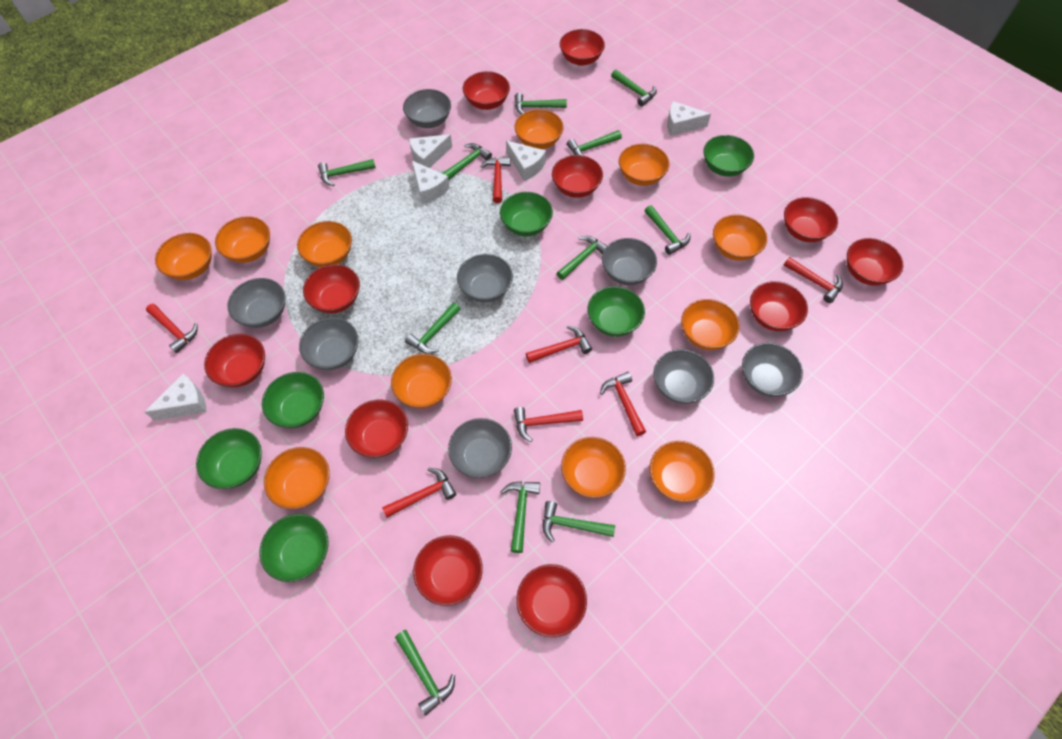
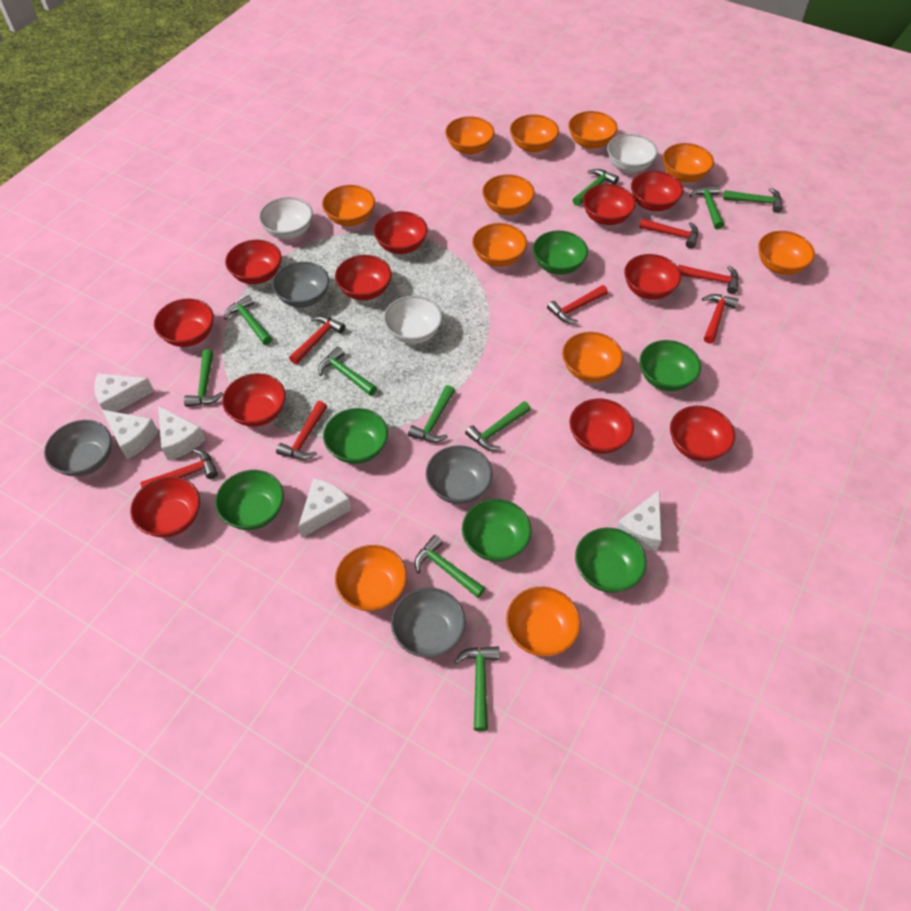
green hammer: [318,159,376,186] [395,630,455,716] [405,303,460,354] [442,143,492,180] [501,481,540,553] [515,93,567,114] [543,501,615,542] [557,236,607,280] [567,130,622,156] [611,69,657,107] [644,205,690,255] = 11 -> [184,349,223,407] [224,295,272,345] [318,347,377,396] [408,385,455,442] [415,535,485,598] [454,647,499,731] [465,401,531,451] [573,169,619,206] [689,185,724,229] [723,188,783,213] = 10
grey bowl: [227,278,285,328] [299,318,359,370] [403,89,451,128] [448,418,512,478] [457,254,513,302] [602,238,657,285] [654,349,714,404] [742,343,803,397] = 8 -> [44,420,112,477] [272,262,329,308] [391,587,465,658] [426,445,492,504] = 4
white bowl: none = 0 -> [259,197,313,239] [384,296,442,344] [607,134,658,173] = 3

